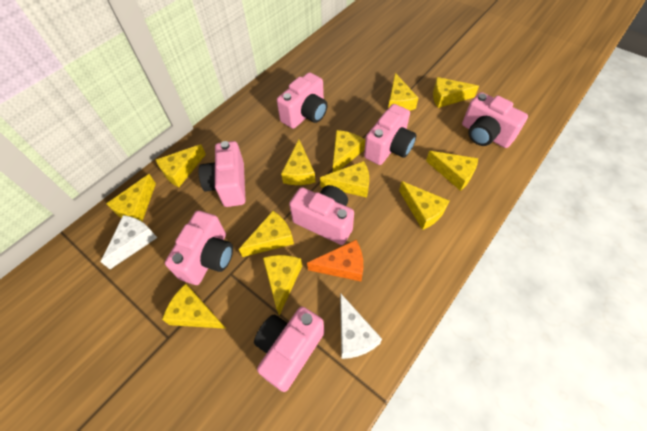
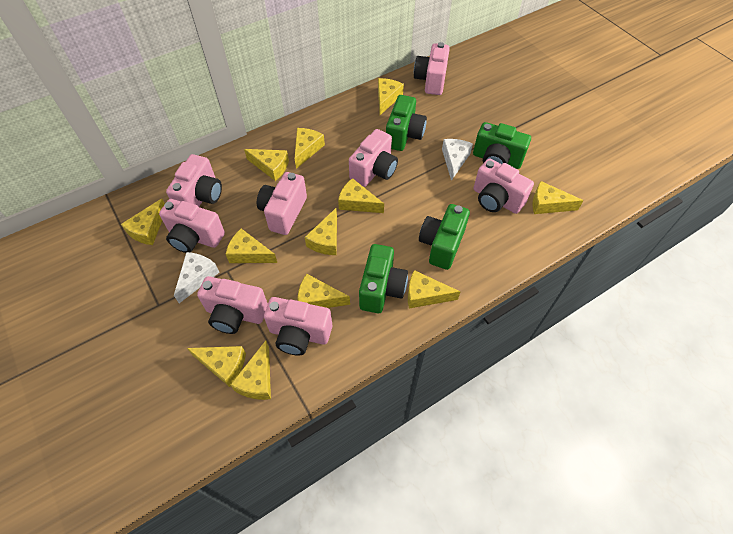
green camera: none = 0 -> [359,244,408,313] [386,95,427,151] [419,204,470,270] [473,122,531,169] = 4
orange cheese: [307,240,363,281] = 1 -> none = 0
pink camera: [165,211,233,285] [198,141,246,207] [254,306,325,392] [277,72,328,129] [289,185,354,245] [364,104,417,165] [462,92,528,148] = 7 -> [159,199,225,253] [166,154,222,207] [197,276,268,334] [257,172,307,235] [264,297,332,356] [349,129,398,187] [414,42,450,95] [473,158,534,214] = 8

